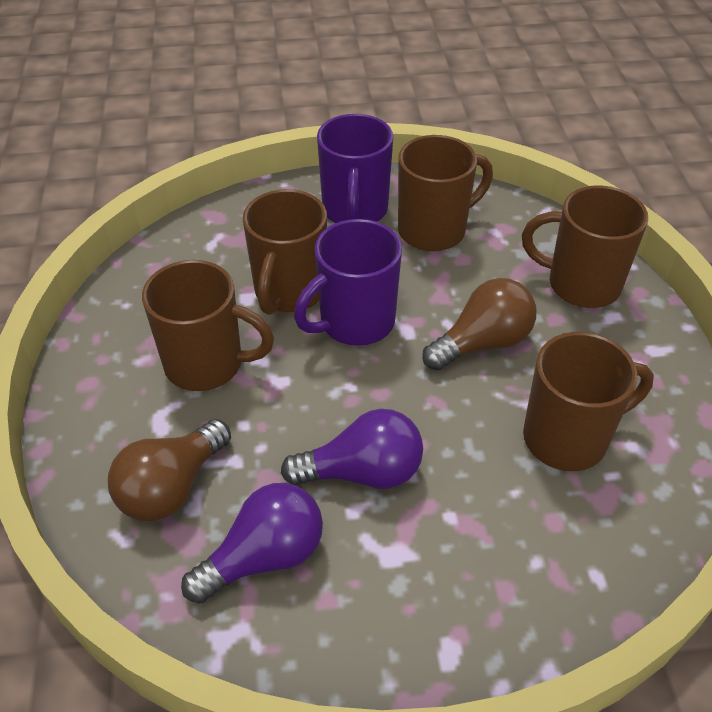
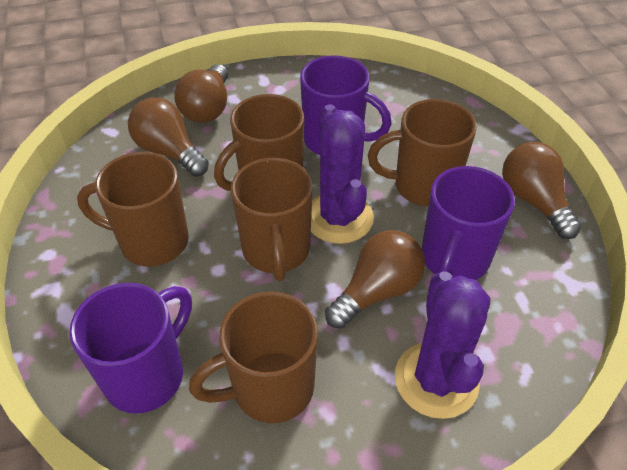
brown light bulb: [108,419,231,521] [422,278,536,370] = 2 -> [128,97,209,177] [174,64,228,123] [325,230,425,329] [502,142,581,239] = 4
purple cactus: none = 0 -> [311,104,374,244] [395,271,490,419] = 2
purple light bulb: [181,483,323,604] [281,409,423,489] = 2 -> none = 0
purple mug: [294,219,402,346] [317,114,393,223] = 2 -> [69,283,192,414] [300,55,392,155] [422,166,515,280] = 3

